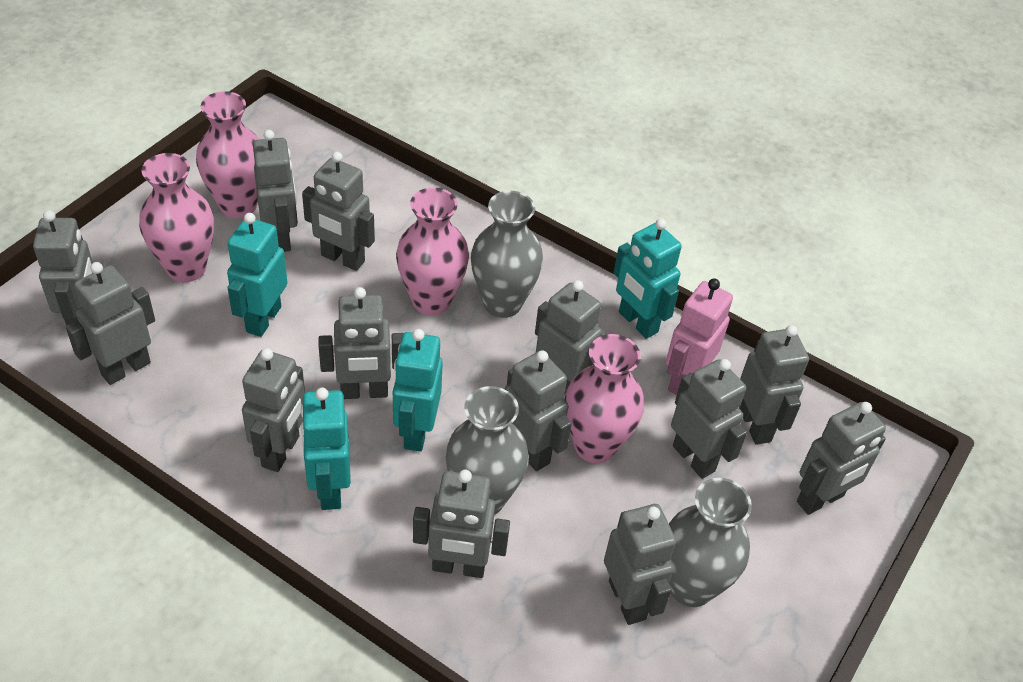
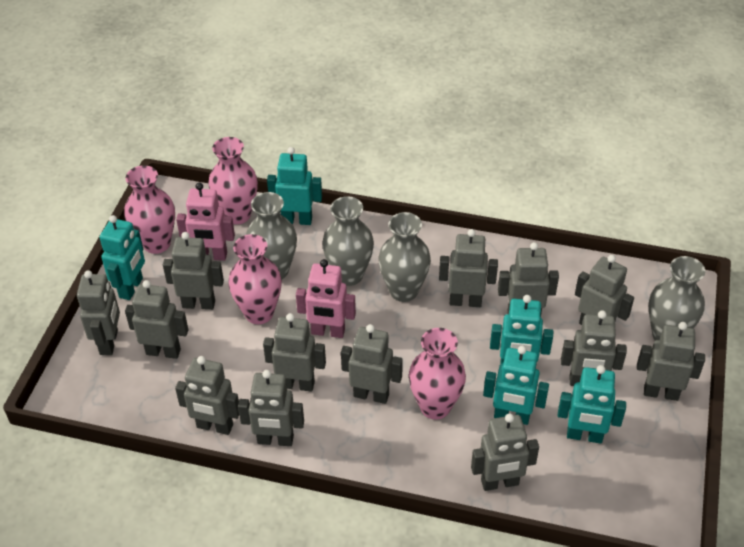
grey vase: [445,386,529,515] [471,191,543,318] [669,478,752,607] = 3 -> [246,192,297,279] [322,196,374,286] [378,212,431,302] [649,256,705,340] = 4
pink robot: [666,279,733,395] = 1 -> [176,183,235,261] [296,259,356,338] = 2
turquoise robot: [227,213,288,337] [301,388,351,510] [393,329,443,451] [613,219,682,339] = 4 -> [100,215,145,300] [267,147,322,225] [483,346,549,425] [490,295,553,364] [558,365,626,443] = 5

